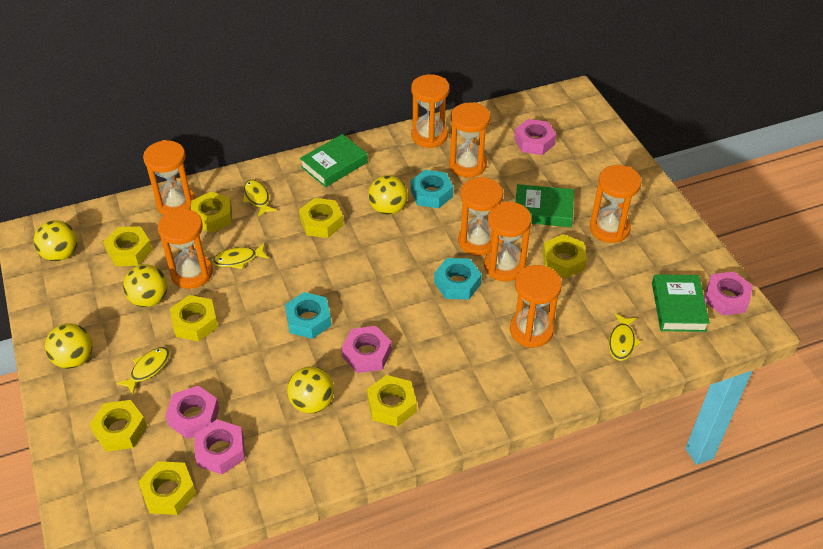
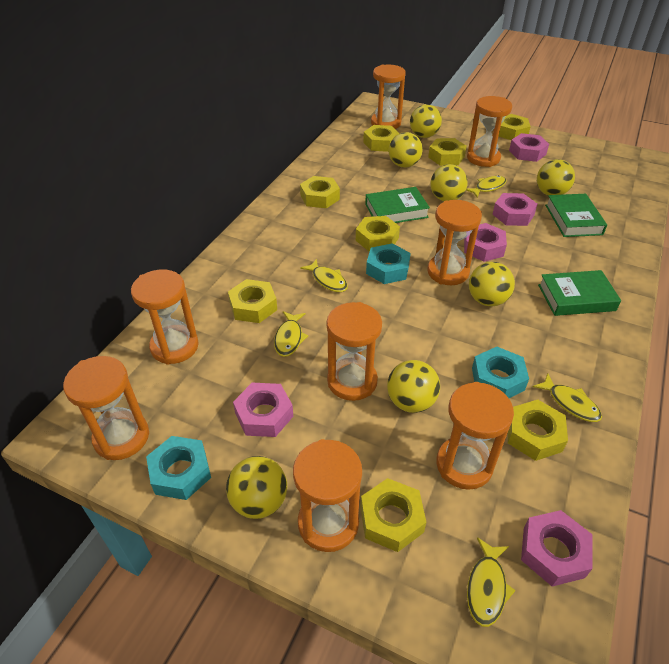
yellow ball: [34,220,77,261] [45,323,93,369] [123,264,167,307] [287,366,334,414] [368,175,408,215] = 5 -> [226,456,287,519] [387,360,440,413] [389,132,423,168] [410,104,442,138] [430,164,468,201] [469,262,515,306] [537,159,575,195] = 7
yellow fish: [116,347,170,394] [212,243,269,269] [243,180,277,217] [609,313,641,361] = 4 -> [274,311,308,357] [300,259,348,292] [466,176,507,198] [467,537,516,627] [533,373,602,422] = 5

